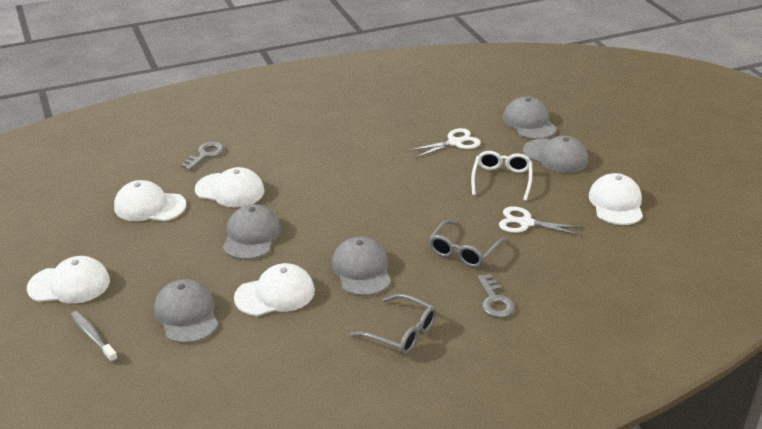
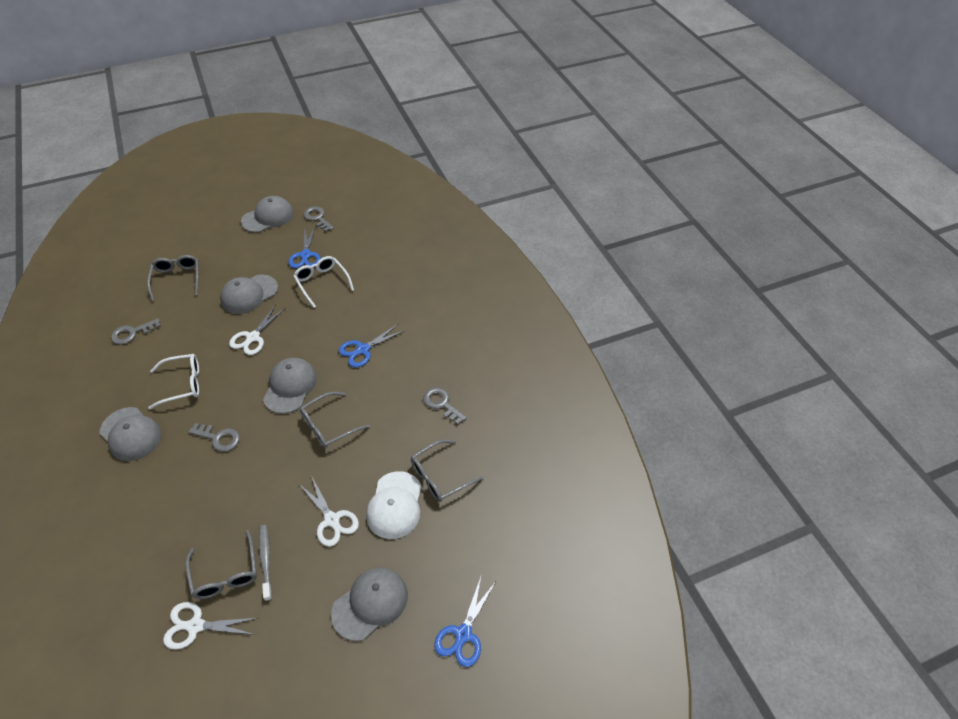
blue scissors: none = 0 -> [289,227,321,268] [339,323,406,367] [434,577,496,667] = 3
grey glasses: [350,294,437,355] [429,220,506,268] = 2 -> [147,255,199,301] [185,530,257,599] [300,392,370,449] [411,439,484,502] = 4
grey key: [181,142,224,170] [478,274,515,318] = 2 -> [111,318,161,345] [189,423,240,452] [304,206,334,232] [423,387,467,425] = 4
white cap: [27,256,110,304] [114,180,186,221] [195,167,264,207] [234,263,315,316] [589,173,643,225] = 5 -> [366,471,422,539] = 1
white glasses: [471,151,532,201] = 1 -> [148,354,199,410] [293,256,354,308] = 2
white scissors: [408,128,481,158] [499,206,584,236] = 2 -> [163,602,258,650] [229,304,286,355] [298,477,359,547] = 3

